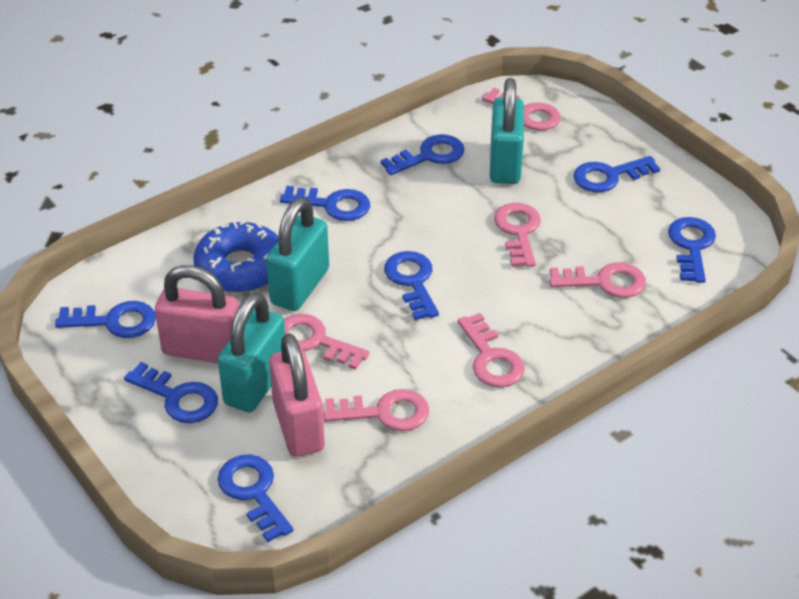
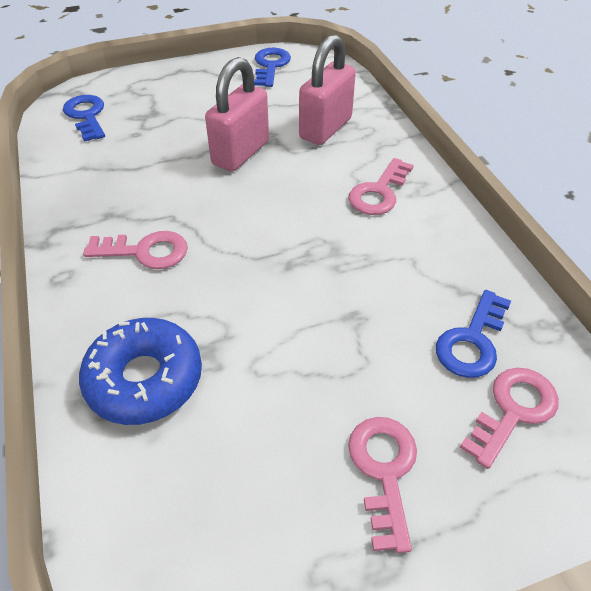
blue key: [55,301,156,338] [124,362,218,423] [217,455,293,542] [280,186,370,221] [381,134,465,175] [384,251,439,320] [574,156,660,192] [668,217,716,283] = 8 -> [63,95,105,142] [254,47,291,87] [436,290,511,378] = 3
pink key: [284,314,369,370] [323,389,429,431] [458,313,525,387] [482,88,561,131] [494,203,541,267] [549,262,646,298] = 6 -> [83,231,188,269] [348,417,417,553] [349,158,414,215] [460,368,559,469] = 4
turquoise padlock: [218,293,285,412] [266,197,329,311] [490,78,524,184] = 3 -> none = 0

